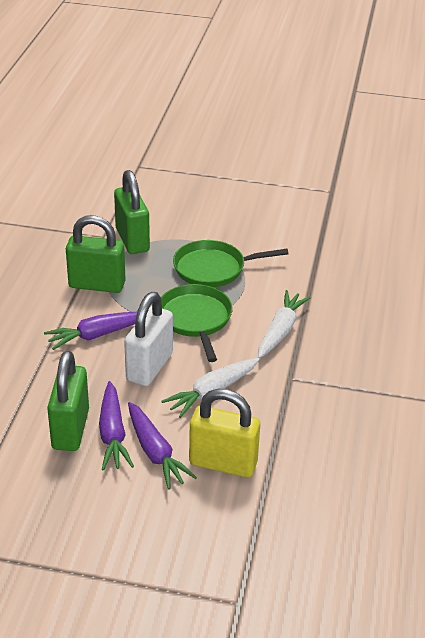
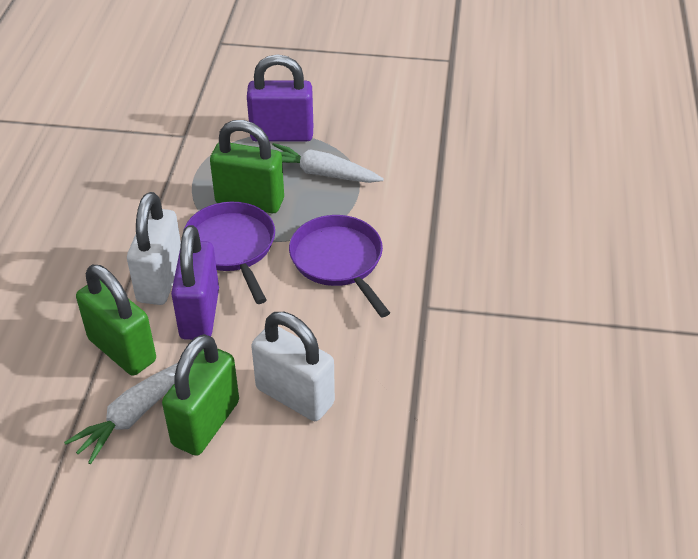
green pan: [161,284,233,362] [173,240,289,287] = 2 -> none = 0
purple carrot: [44,312,137,350] [99,381,134,470] [128,402,197,490] = 3 -> none = 0
purple padlock: none = 0 -> [171,225,219,340] [247,54,313,142] = 2
purple pan: none = 0 -> [183,202,275,304] [289,215,390,317] = 2
white padlock: [124,292,173,386] = 1 -> [127,192,181,305] [251,312,335,421] = 2
yellow padlock: [189,389,260,478] = 1 -> none = 0

